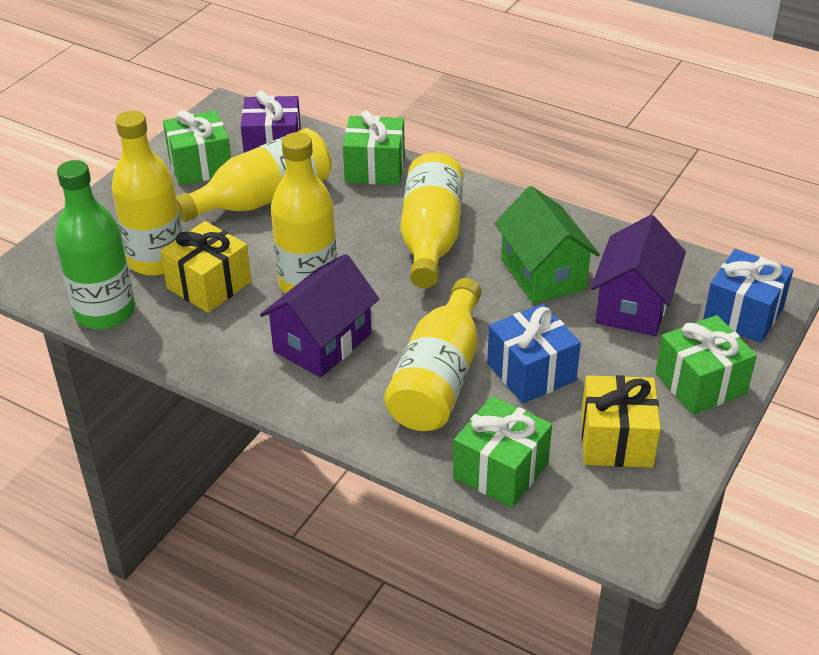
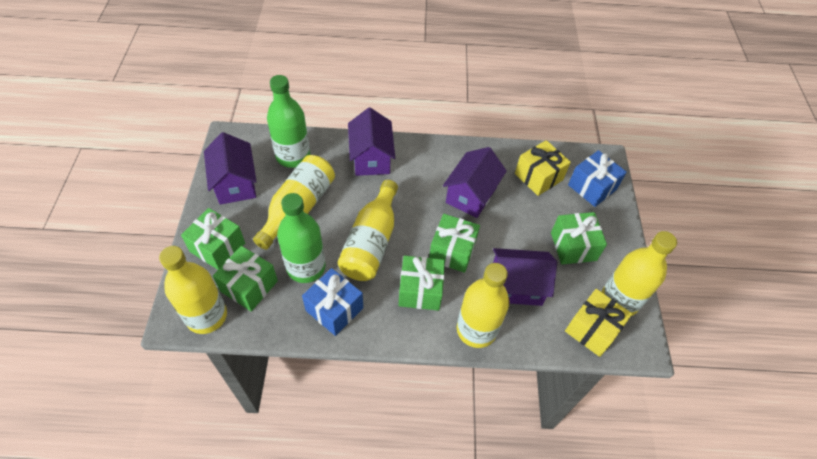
green bottle: [55,160,135,330] = 1 -> [267,75,310,168] [277,193,326,283] = 2
green gift: [163,110,231,186] [343,110,405,185] [453,396,552,508] [655,315,757,415] = 4 -> [181,208,245,270] [213,246,278,311] [399,256,445,311] [429,214,480,273] [551,212,607,265] = 5
green house: [494,186,600,304] = 1 -> none = 0
purple gift: [241,91,301,153] = 1 -> none = 0
purple house: [260,254,379,378] [591,215,686,336] = 2 -> [204,132,257,205] [348,108,395,176] [443,147,507,218] [493,248,557,306] = 4

